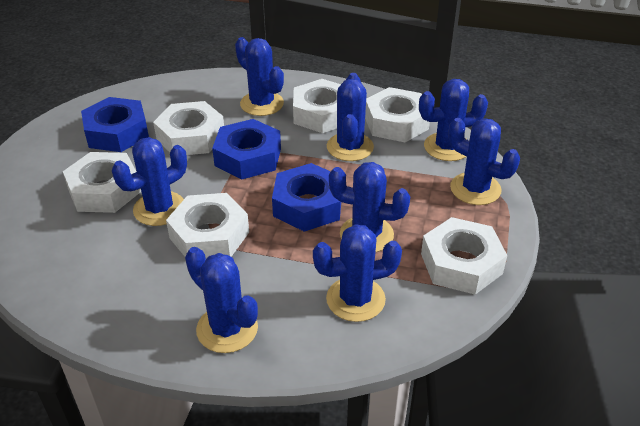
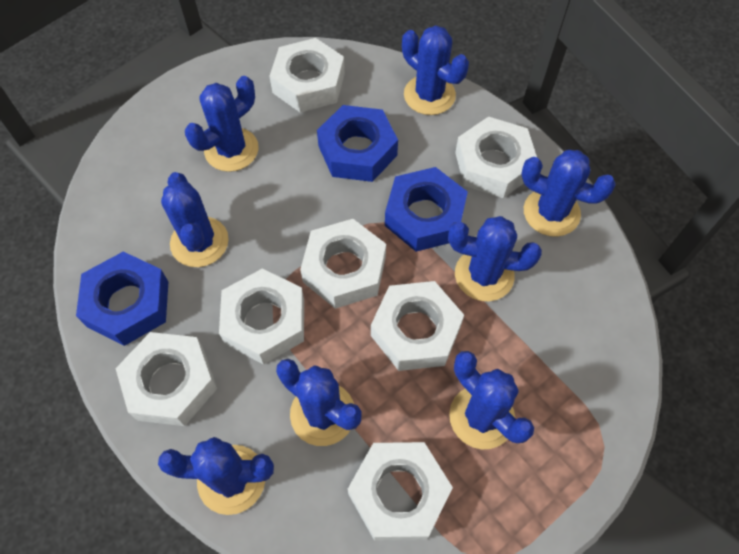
white nut: [63,152,141,213] [153,101,224,155] [166,193,249,259] [293,79,341,133] [365,87,430,142] [421,217,507,295] = 6 -> [115,332,217,426] [219,268,304,365] [269,38,345,113] [300,219,386,309] [348,442,453,541] [371,281,464,371] [455,117,537,198] = 7

